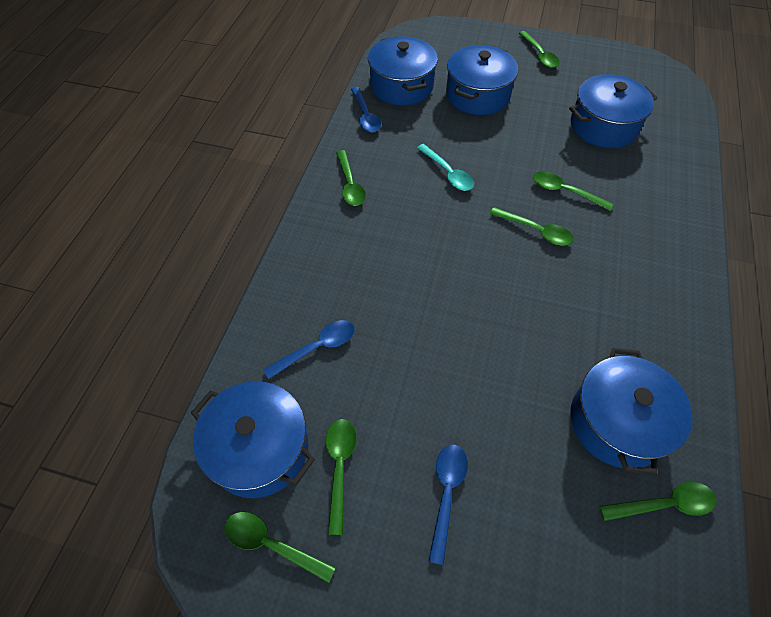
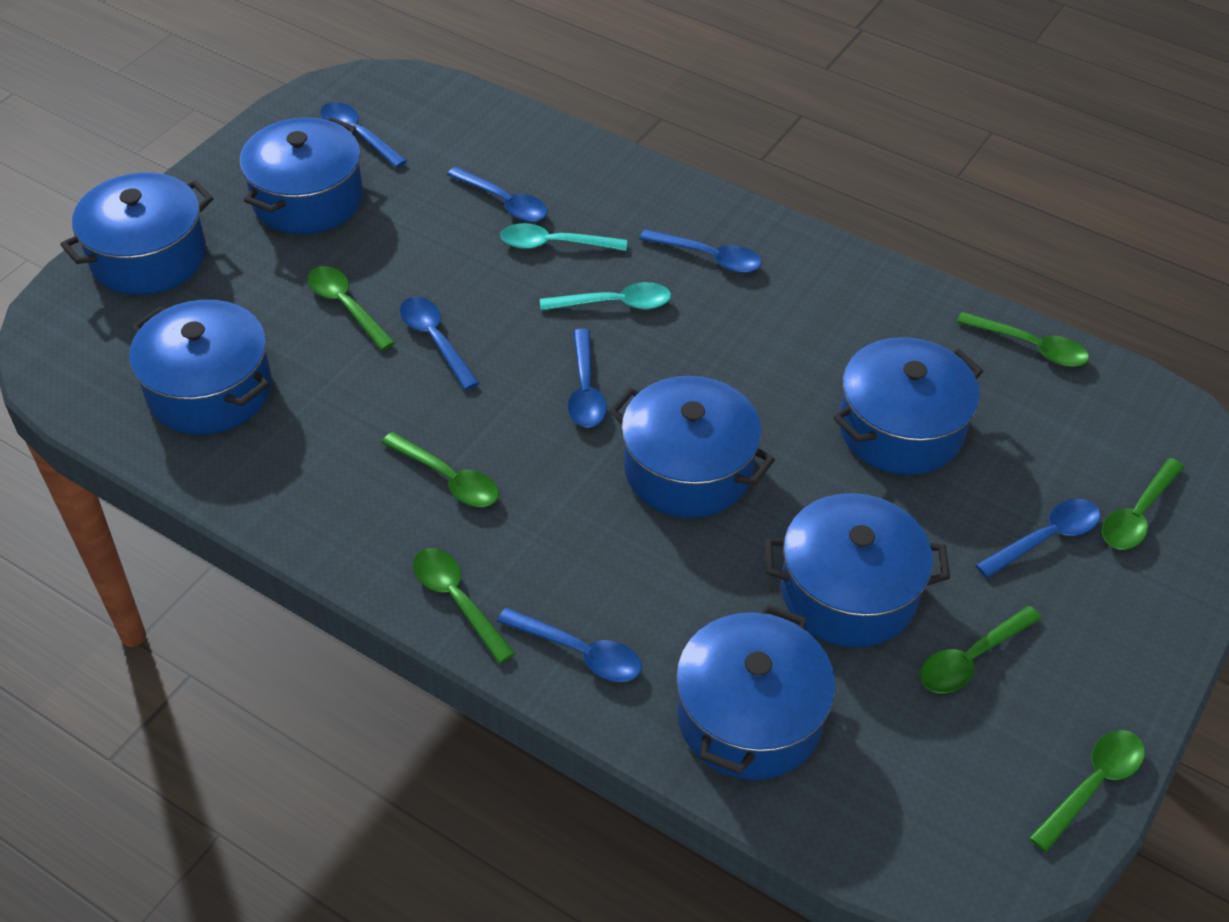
blue pot: [191,381,315,498] [368,36,438,106] [446,45,518,115] [569,74,658,148] [571,348,693,476] = 5 -> [60,173,213,295] [129,300,272,435] [239,117,363,234] [609,376,775,518] [676,604,836,780] [765,493,950,648] [833,337,983,475] = 7
blue spoon: [263,320,355,379] [351,87,381,133] [428,445,468,565] = 3 -> [320,102,407,168] [400,297,479,390] [447,167,548,222] [497,607,642,682] [568,329,607,428] [639,229,762,273] [976,499,1100,578] = 7
turquoise spoon: [417,144,474,191] = 1 -> [500,223,627,251] [540,282,671,311] = 2

